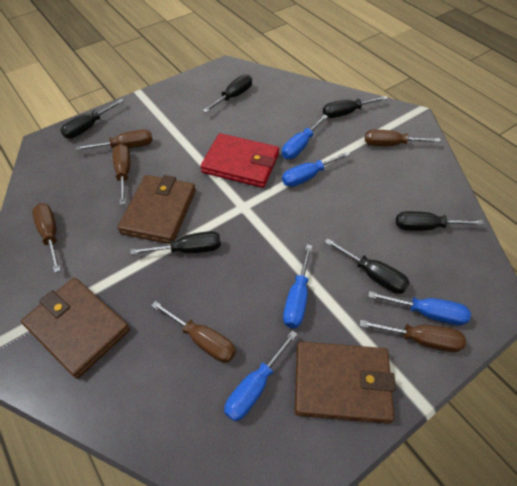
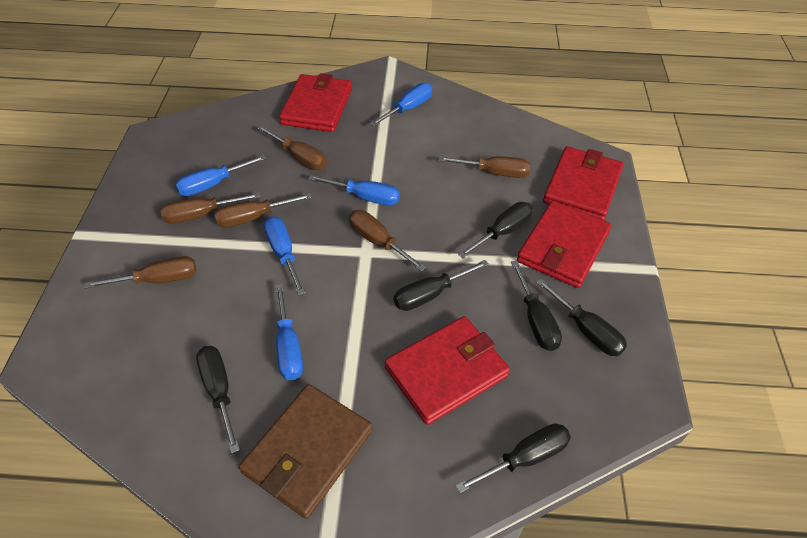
brown wallet: [21,278,130,379] [117,175,196,244] [295,342,396,424] = 3 -> [239,384,373,519] = 1
red wallet: [201,133,279,188] = 1 -> [279,73,352,132] [385,316,510,425] [517,201,612,288] [543,146,624,220] = 4

